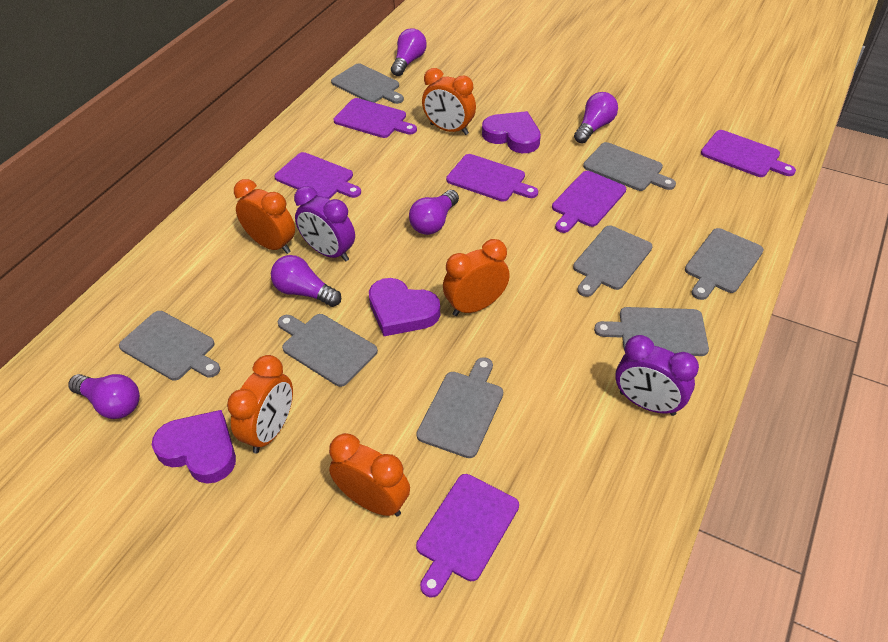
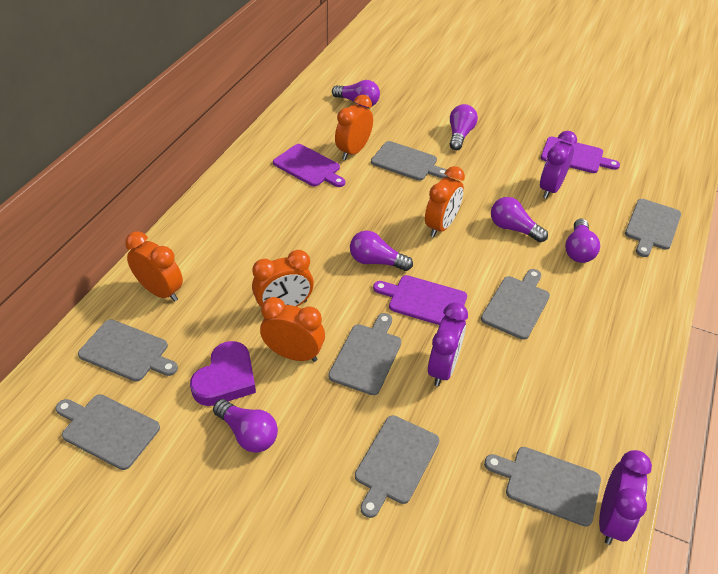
purple clock: [294,186,355,262] [615,335,699,416] = 2 -> [428,302,468,386] [540,131,577,199] [599,450,652,545] = 3
purple cutting board: [274,152,361,199] [334,98,417,138] [416,474,519,597] [446,154,538,202] [552,171,626,233] [701,130,796,177] = 6 -> [273,144,345,187] [373,275,467,325] [541,136,620,173] = 3
purple heart: [152,410,236,484] [369,278,440,336] [482,111,541,153] = 3 -> [190,341,256,406] = 1
purple light bulb: [68,374,140,419] [271,255,341,307] [391,28,427,76] [409,190,459,235] [574,92,618,143] = 5 -> [213,399,278,453] [332,80,380,108] [350,231,413,271] [450,104,478,150] [491,197,548,242] [565,219,600,263] = 6

